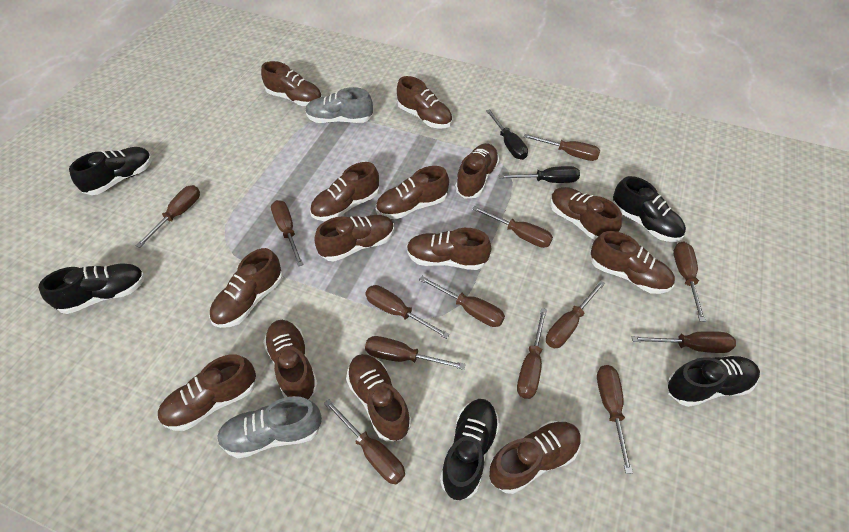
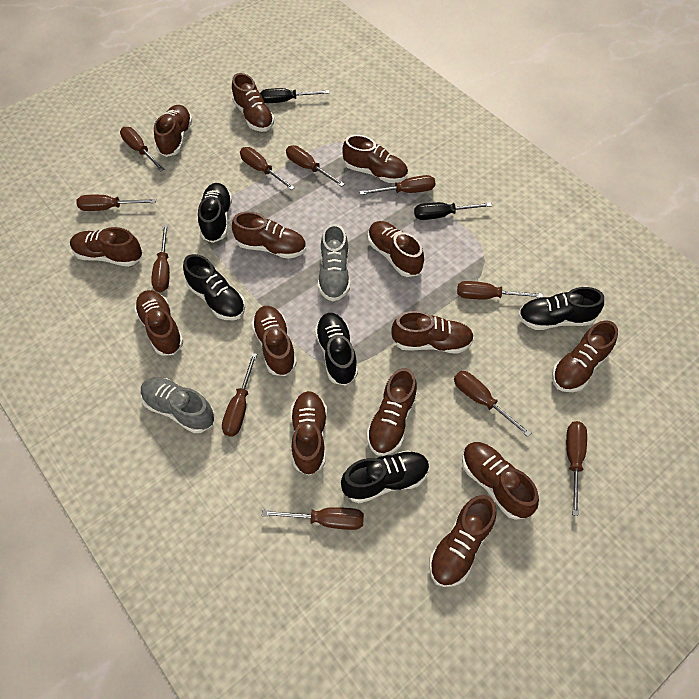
brown screwdriver: [136,185,200,248] [271,200,304,267] [324,399,405,484] [365,285,450,339] [365,336,466,370] [419,276,505,327] [472,206,553,248] [517,308,547,399] [523,134,600,161] [546,280,605,348] [597,365,633,474] [632,331,736,353] [673,241,706,322] = 13 -> [76,195,156,211] [120,127,164,171] [151,225,170,292] [222,353,257,437] [240,147,295,190] [262,507,364,530] [286,145,345,187] [360,175,435,195] [454,371,531,437] [457,281,543,299] [566,421,587,516] = 11

